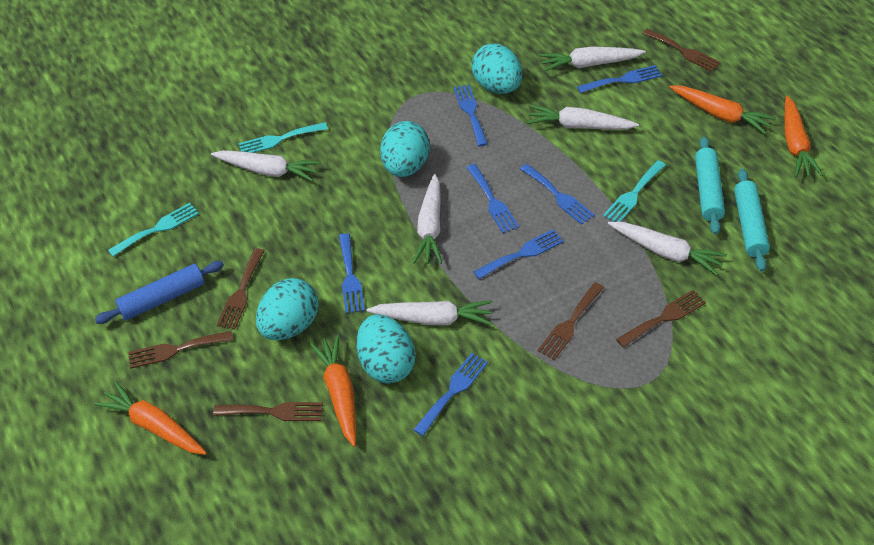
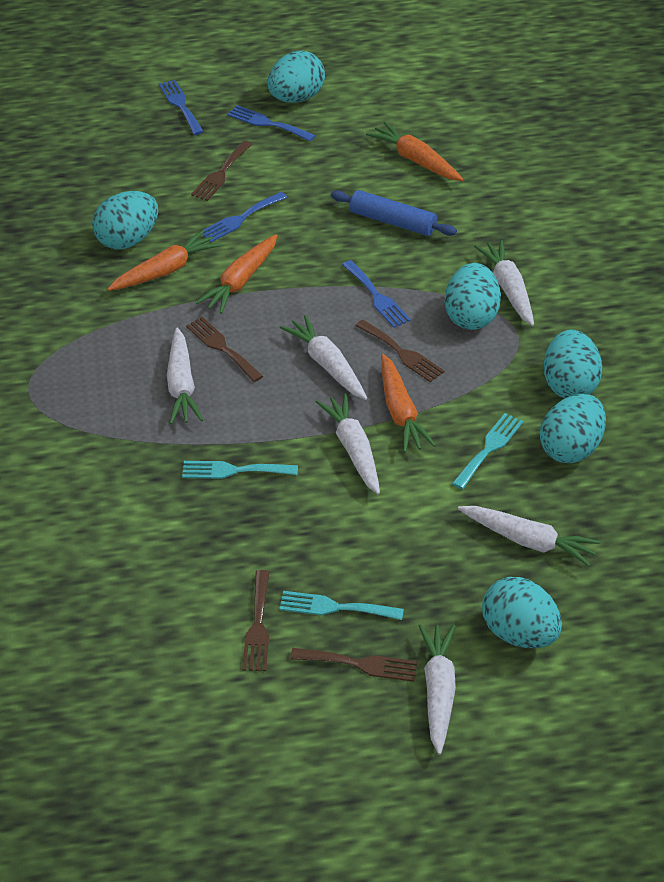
blue fork: [339,233,365,314] [413,353,488,436] [454,84,488,146] [466,164,519,233] [474,229,564,279] [520,164,595,225] [577,65,662,93] = 7 -> [159,80,204,135] [203,192,287,242] [227,105,316,142] [342,260,411,328] = 4
brown fork: [128,331,233,369] [213,402,323,421] [217,248,265,330] [537,282,604,360] [616,290,706,347] [642,29,721,72] = 6 -> [186,317,263,382] [191,141,253,201] [242,570,270,671] [290,648,418,682] [355,320,445,382] = 5
turquoise egg: [256,278,319,340] [357,314,415,384] [380,121,430,177] [472,44,522,94] = 4 -> [92,191,158,249] [268,51,325,103] [445,263,501,330] [482,577,562,648] [540,394,606,463] [544,329,603,398] = 6
turquoise rolling pin: [695,137,725,235] [734,169,770,272] = 2 -> none = 0

